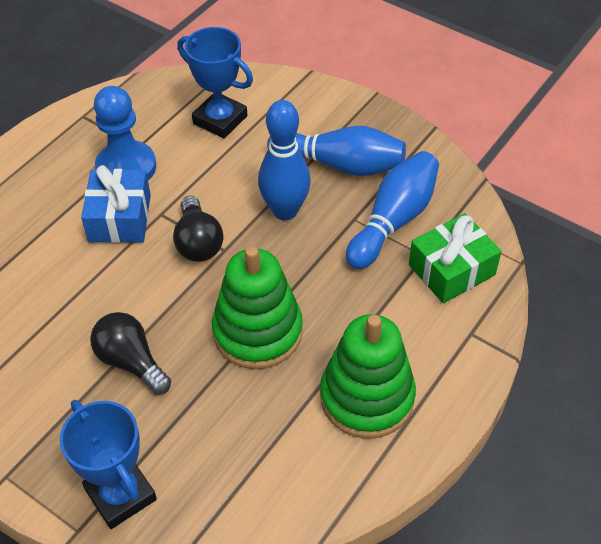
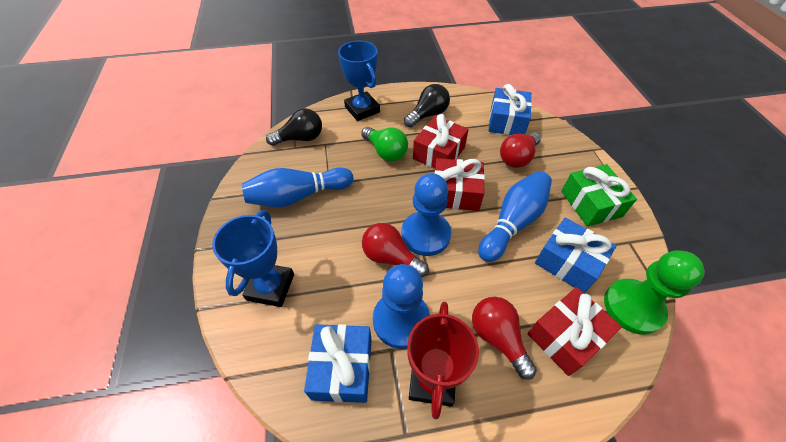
blue bowling pin: [258,100,311,220] [267,126,406,176] [346,151,439,269] = 3 -> [242,167,353,207] [478,171,552,262] = 2
blue gift: [81,165,151,243] = 1 -> [304,324,372,403] [488,84,532,135] [535,217,616,293] = 3
blue pawn: [94,86,156,181] = 1 -> [373,264,430,349] [401,173,451,256] = 2
green light bulb: none = 0 -> [361,127,408,161] = 1
green pawn: none = 0 -> [604,250,705,335] = 1
green stacking toy: [212,246,303,369] [320,314,416,439] = 2 -> none = 0
red gift: none = 0 -> [413,114,469,169] [434,158,485,211] [527,287,622,376] = 3
red light bulb: none = 0 -> [362,223,429,277] [472,297,537,380] [500,132,541,168] = 3
red trophy: none = 0 -> [407,302,479,419] = 1

